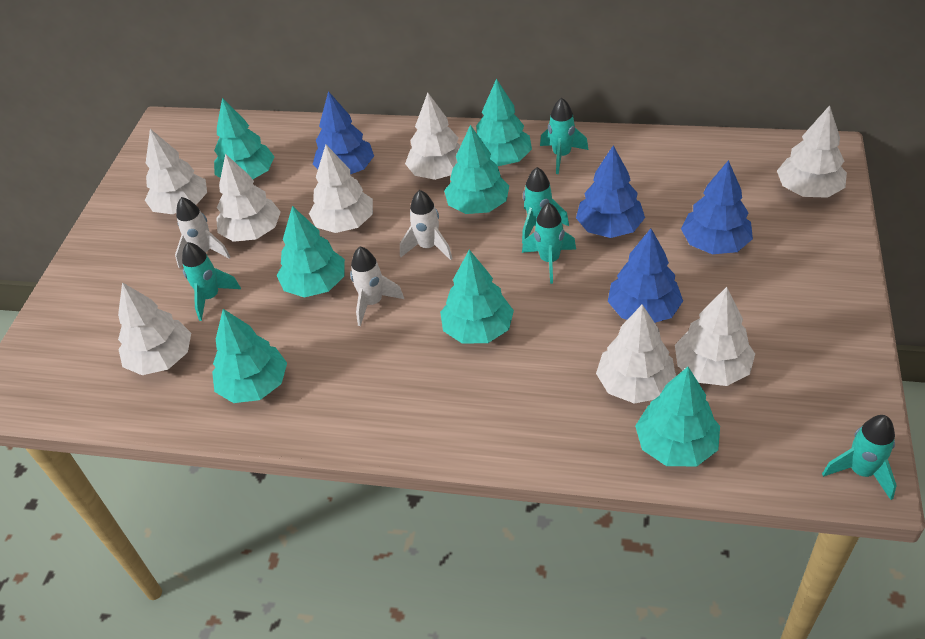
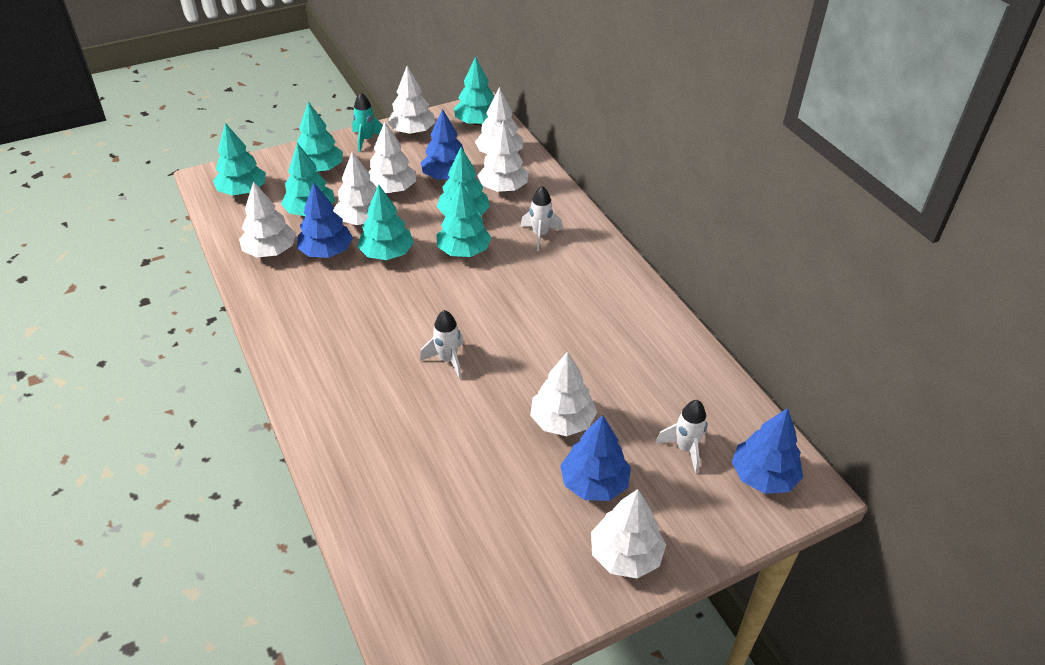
turquoise rocket: [182,242,241,321] [522,167,569,244] [522,203,576,284] [540,98,589,174] [822,415,897,500] = 5 -> [352,92,383,152] = 1

